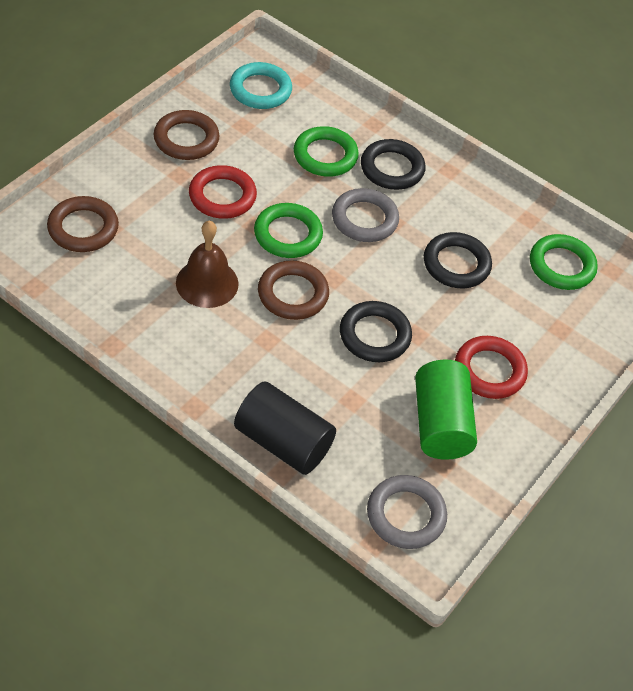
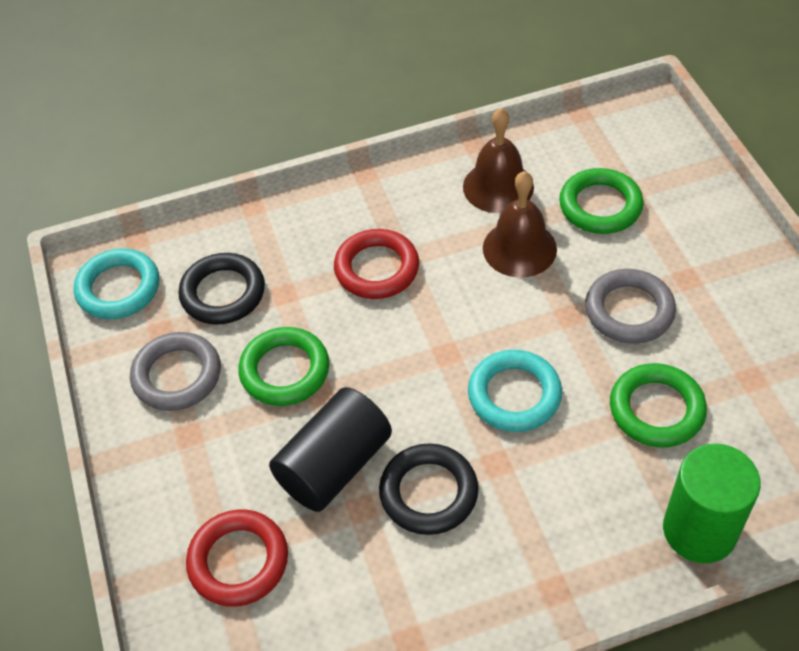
black ring: [340,301,412,362] [361,139,425,190] [424,232,492,288] = 3 -> [178,253,265,325] [379,443,479,535] = 2
brown bell: [176,221,239,308] = 1 -> [463,108,534,213] [483,171,557,278] = 2
brown ring: [47,196,119,252] [154,110,220,160] [258,260,329,320] = 3 -> none = 0
turquoise ring: [230,62,292,109] = 1 -> [74,248,159,319] [468,350,562,432] = 2

